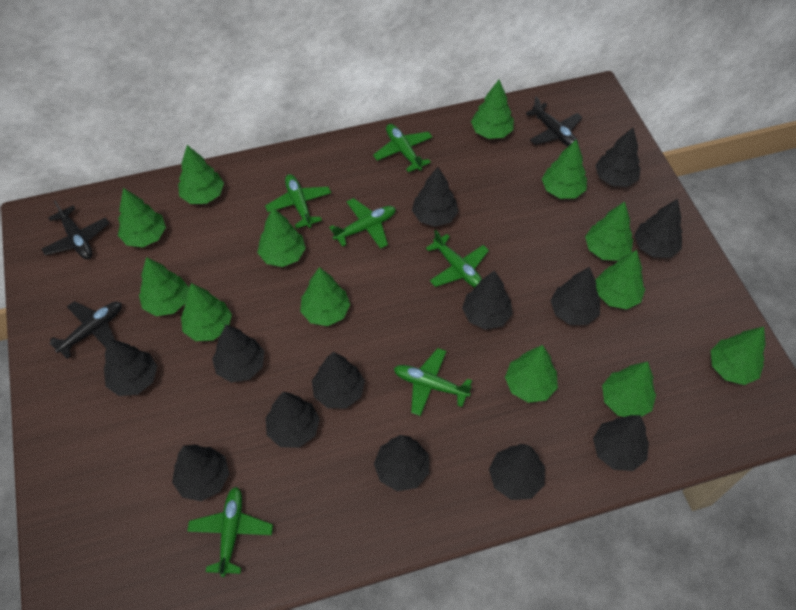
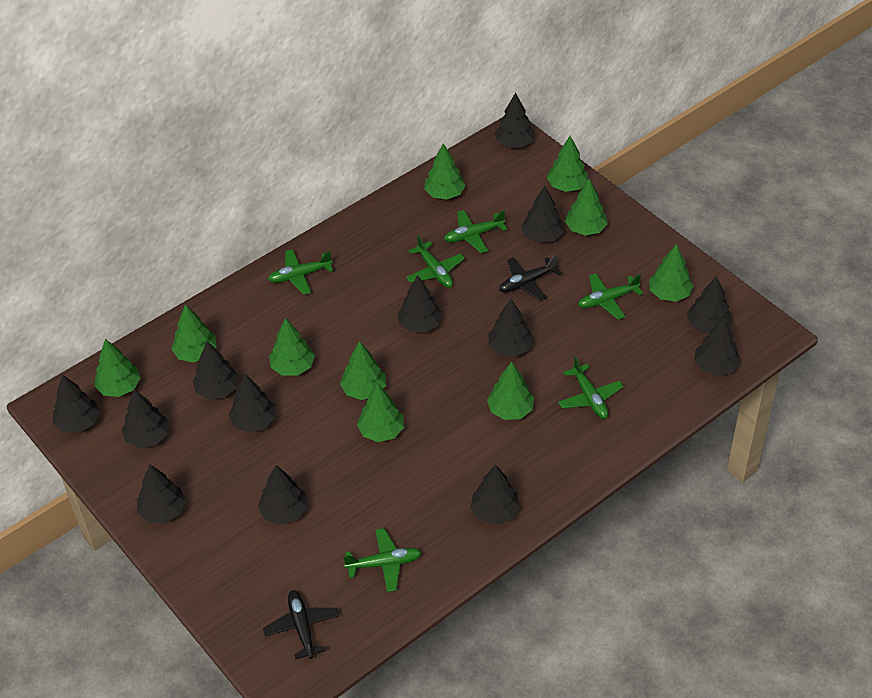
black plane: [42,201,109,259] [49,301,122,359] [526,97,582,146] = 3 -> [263,590,339,659] [499,254,562,301] = 2
green tree: [118,188,166,247] [139,257,189,316] [178,145,224,204] [181,283,232,341] [257,208,306,267] [300,267,350,326] [471,80,514,139] [505,345,558,403] [542,139,587,199] [585,202,633,261] [596,250,645,309] [602,362,656,417] [711,327,766,385] = 13 -> [94,339,141,397] [172,304,217,363] [269,318,315,376] [340,341,386,400] [357,383,404,442] [424,143,466,199] [487,361,534,420] [547,136,588,192] [565,179,608,236] [649,244,694,302] = 10

